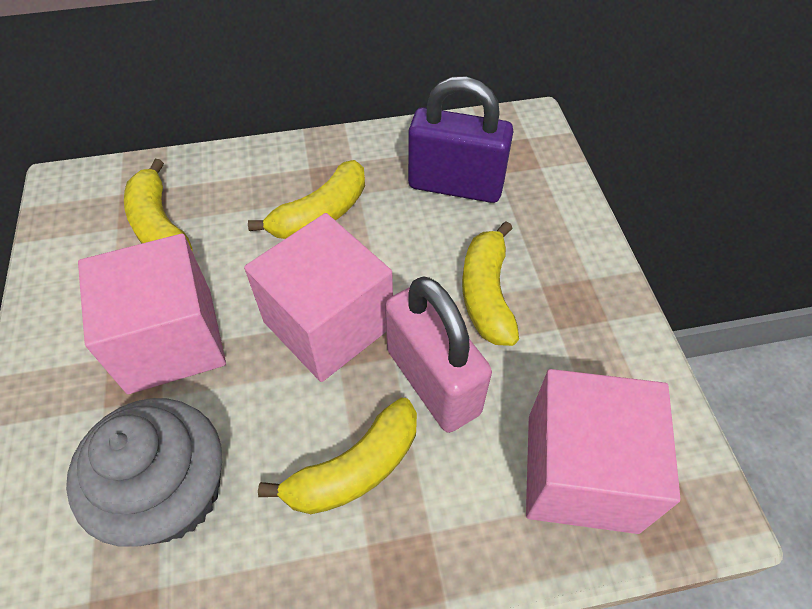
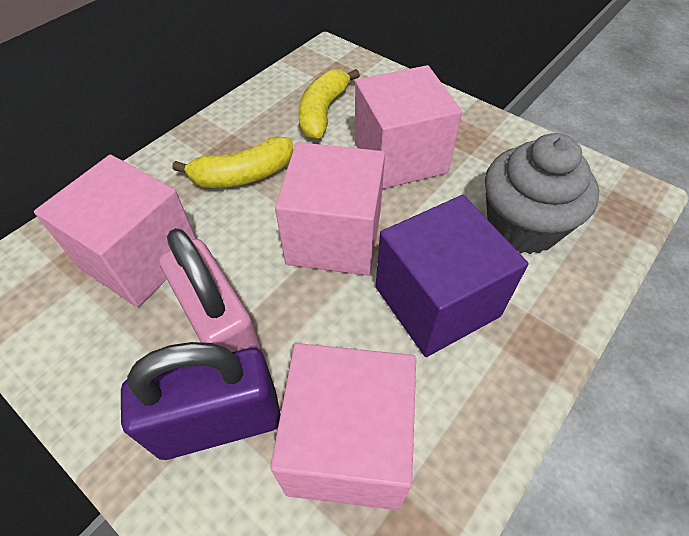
pink cube: [78,234,226,394] [244,213,393,382] [526,369,681,534] = 3 -> [34,155,196,307] [270,343,416,510] [275,142,385,275] [355,65,462,189] = 4
purple cube: none = 0 -> [376,195,528,357] = 1
yellow banana: [124,159,192,250] [248,160,365,239] [258,398,417,514] [462,221,519,346] = 4 -> [172,136,293,188] [298,69,360,139] = 2

